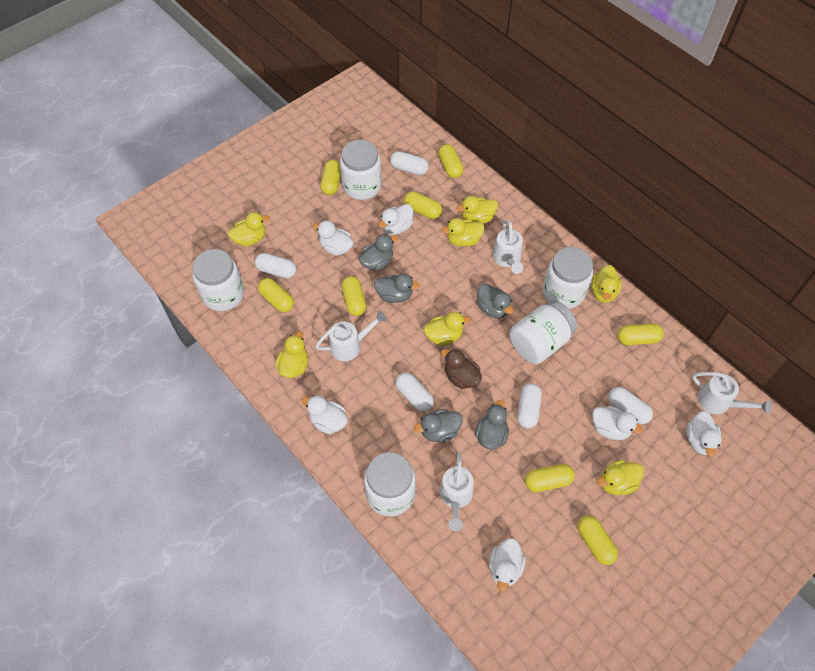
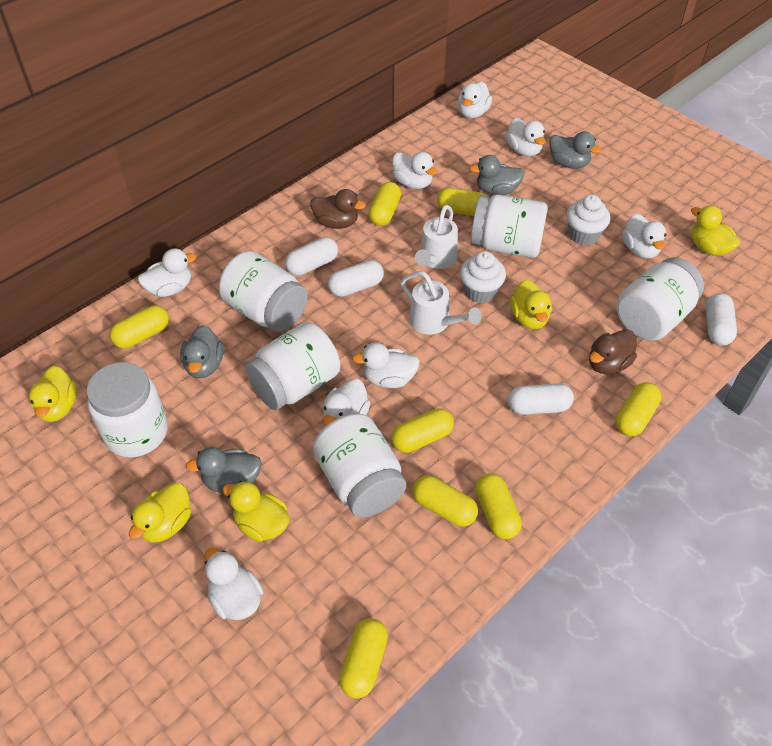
brown duck: [441,349,482,389] = 1 -> [310,189,366,229] [589,329,637,374] = 2
grey duck: [359,234,398,271] [374,274,420,303] [414,409,463,442] [475,400,509,449] [476,283,513,318] = 5 -> [180,325,223,379] [186,447,262,493] [469,155,525,195] [549,131,601,169] = 4
white capsule: [255,253,296,278] [390,151,429,175] [395,372,434,412] [517,383,542,428] [608,387,653,424] = 5 -> [285,237,338,276] [328,260,384,297] [508,383,574,415] [705,293,737,346] = 4
white cupcake: none = 0 -> [460,251,506,303] [566,195,610,246] = 2
white duck: [302,395,348,434] [313,221,354,256] [378,204,413,235] [489,538,526,592] [592,406,643,440] [686,411,722,457] = 6 -> [138,249,196,297] [205,547,263,620] [323,379,370,426] [352,342,420,388] [392,152,438,189] [458,81,492,118] [506,118,545,157] [622,213,666,258] = 8
white jar: [192,249,244,311] [340,140,382,200] [364,452,416,517] [510,300,577,364] [543,247,593,309] = 5 -> [87,362,168,458] [219,251,308,332] [245,322,341,410] [313,414,406,517] [471,195,548,258] [616,257,704,341] = 6
white watering can: [315,311,386,361] [439,453,473,531] [492,220,523,274] [692,372,772,414] = 4 -> [400,271,482,335] [415,205,458,269] = 2
yellow duck: [228,212,270,246] [275,332,309,378] [424,312,471,346] [442,218,484,247] [456,196,498,224] [591,265,622,303] [597,460,644,495] = 7 -> [29,366,77,422] [129,482,191,543] [222,481,289,542] [510,279,552,329] [691,205,740,256] = 5

